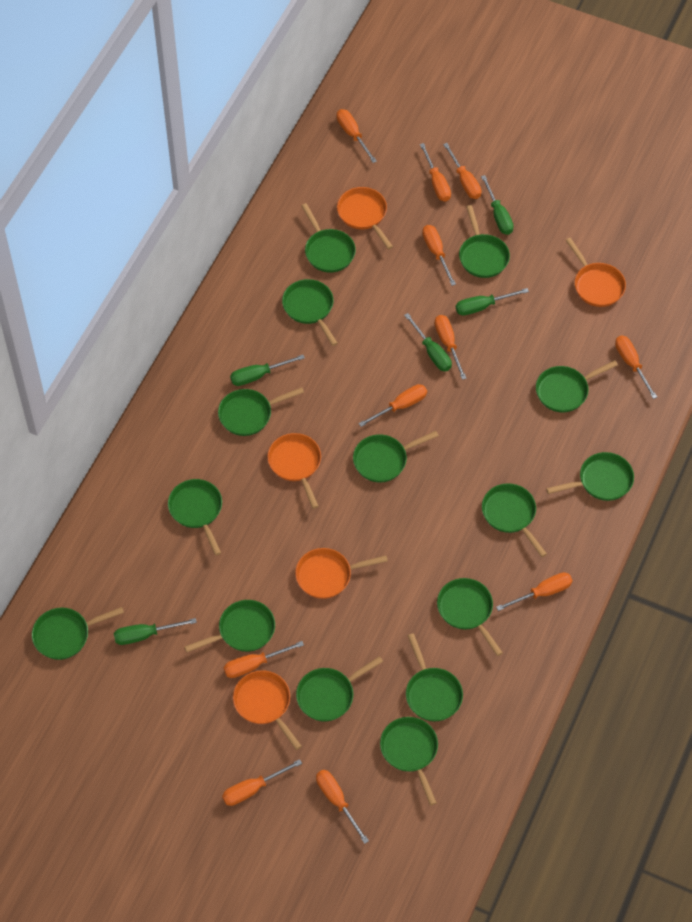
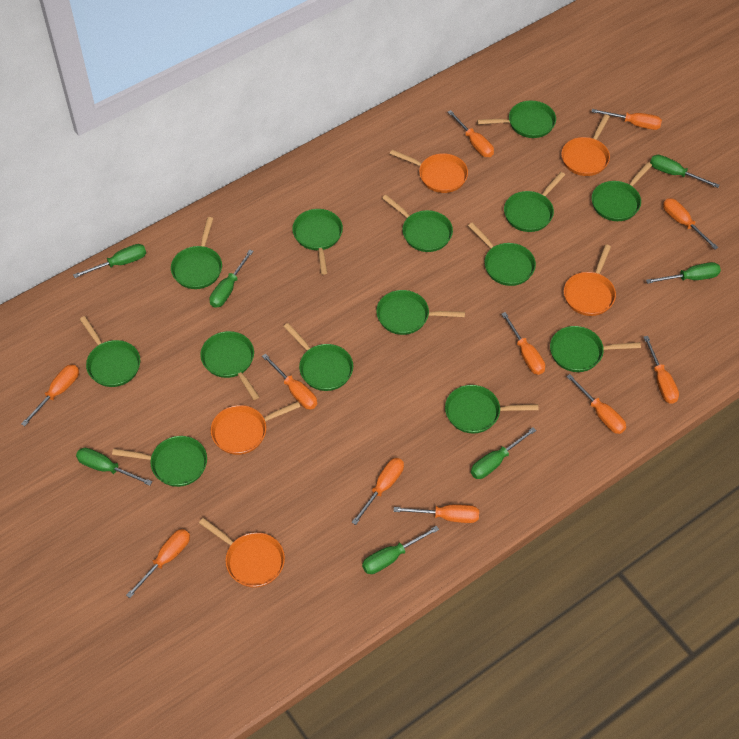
green pan: [32,607,124,660] [168,479,222,555] [184,600,275,652] [218,387,304,436] [282,279,338,346] [296,656,383,721] [301,203,356,273] [353,431,439,482] [380,717,438,805] [406,633,463,722] [437,578,503,656] [459,205,510,278] [482,483,547,557] [536,360,618,412] [546,452,634,501] = 15 -> [80,316,140,387] [112,436,207,487] [171,217,222,289] [200,331,259,400] [283,323,353,391] [292,209,343,275] [376,290,465,335] [382,195,453,252] [445,385,538,433] [468,223,536,286] [477,101,556,138] [504,172,565,232] [550,326,641,372] [592,162,652,221] = 14
green screwdriver: [114,618,197,645] [230,355,305,386] [404,313,452,371] [456,288,529,315] [481,175,514,235] = 5 -> [73,244,146,278] [76,448,152,486] [210,250,254,308] [362,526,439,574] [471,427,537,479] [646,262,721,284] [650,155,720,188] = 7

